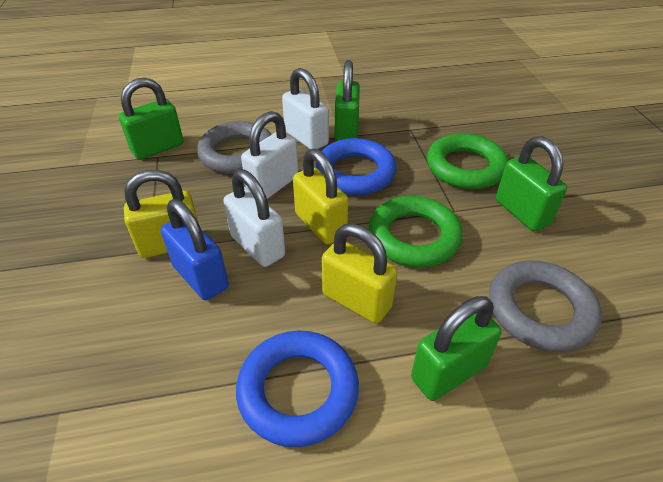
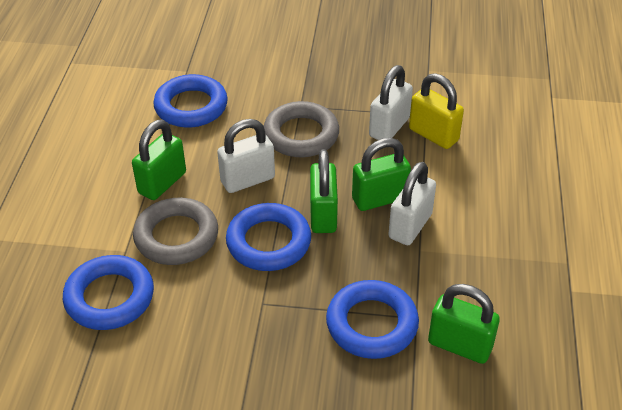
blue padlock: [161,199,229,300] = 1 -> none = 0
blue ring: [236,330,359,447] [315,138,397,195] = 2 -> [63,255,154,330] [153,74,228,128] [226,203,311,271] [326,280,419,359] = 4
green ring: [368,196,463,267] [427,133,509,189] = 2 -> none = 0
yellow padlock: [124,170,198,258] [293,149,348,244] [322,224,397,323] = 3 -> [409,73,464,149] = 1

